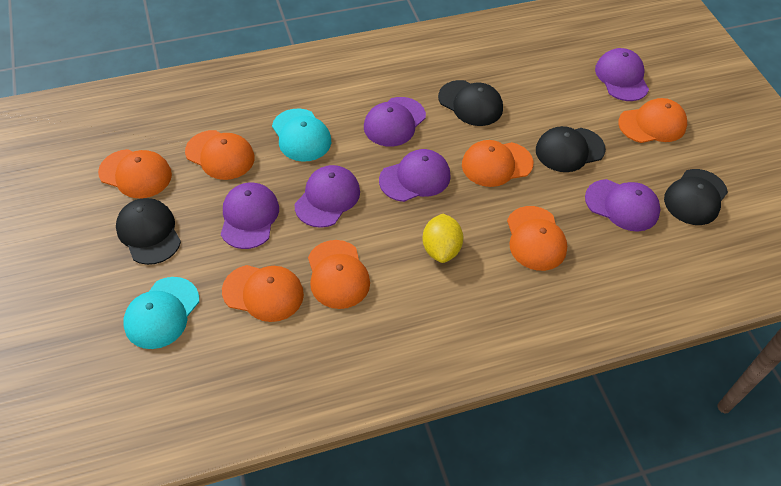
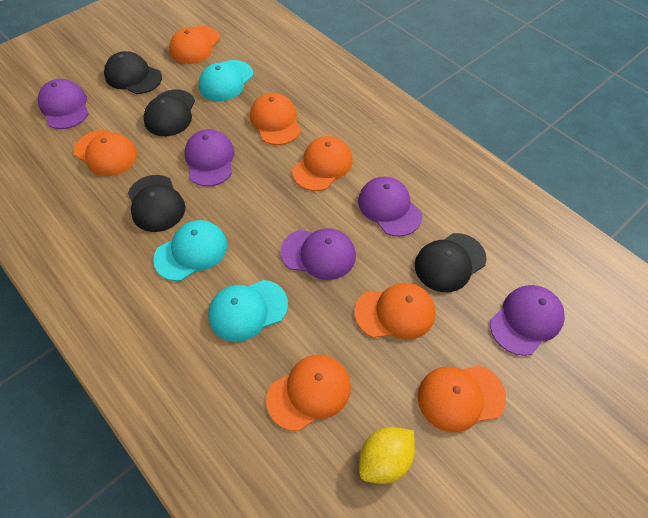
purple cap: [221,182,279,249] [294,165,360,228] [364,97,426,147] [379,149,451,202] [585,179,660,232] [595,48,649,101] = 6 -> [38,79,89,129] [184,129,235,186] [280,228,356,280] [358,177,422,236] [490,285,565,356] = 5
turquoise cap: [123,277,199,349] [272,109,331,162] = 2 -> [153,220,227,281] [199,60,253,101] [208,280,288,342] = 3

